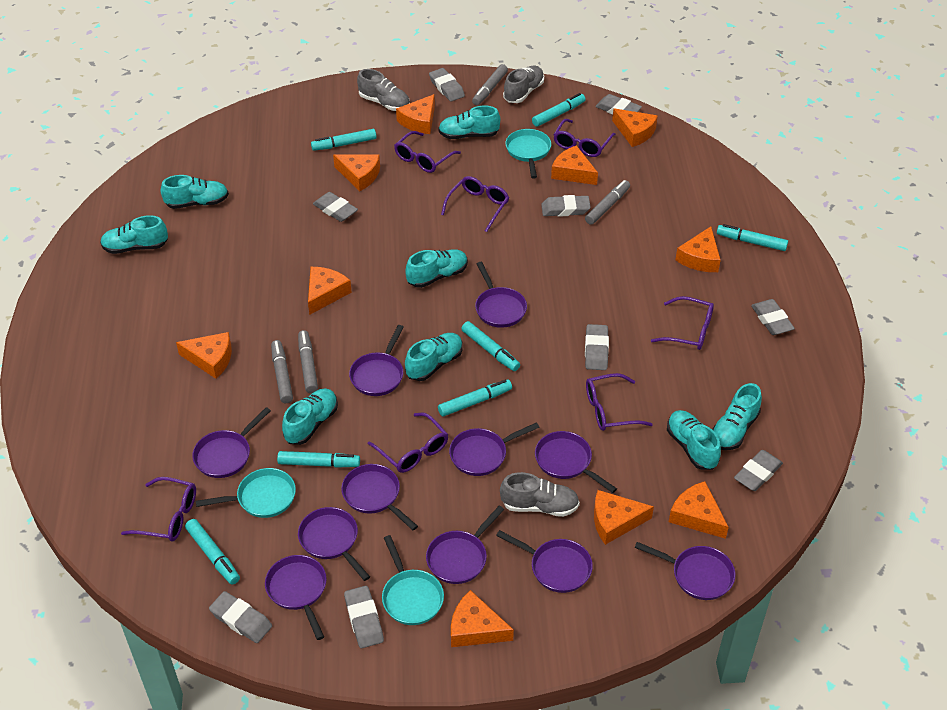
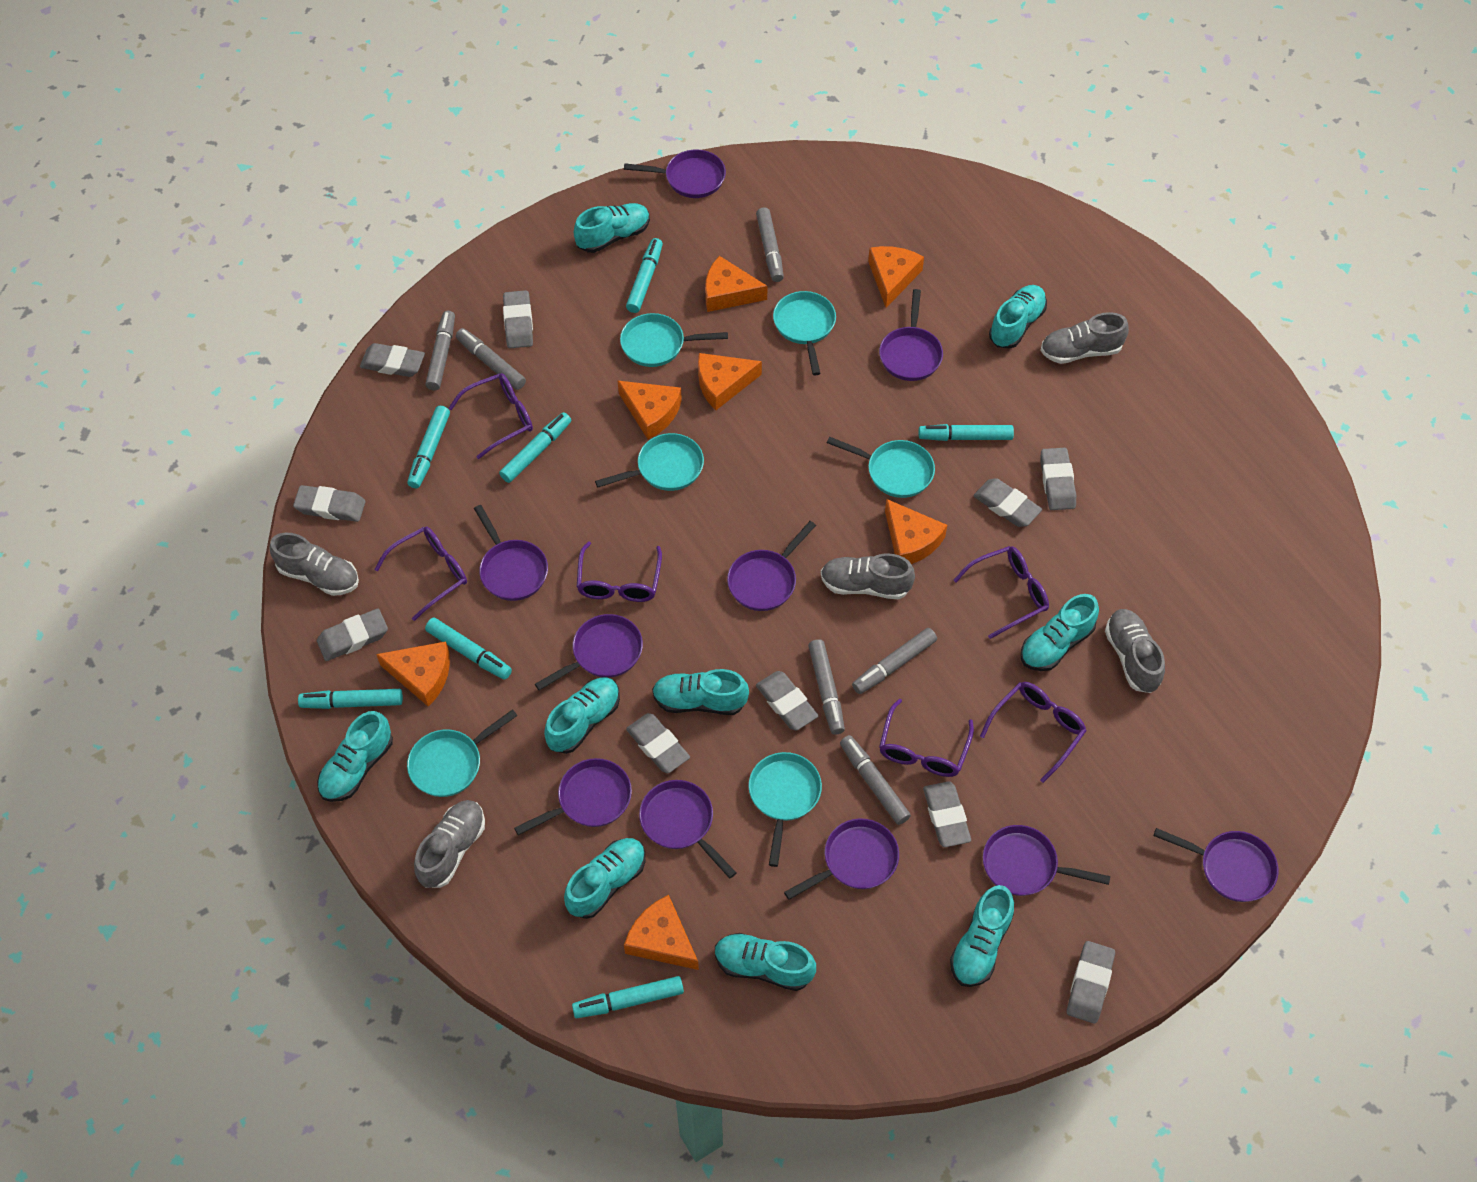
grey eraser: [209,591,272,643] [313,192,358,222] [344,586,384,648] [429,68,465,102] [541,195,591,217] [585,324,609,370] [595,94,642,115] [734,450,783,491] [751,299,795,335] = 9 -> [293,485,366,522] [317,609,388,661] [360,343,425,377] [503,290,533,348] [626,713,690,773] [756,671,819,731] [923,781,971,847] [973,478,1042,527] [1041,448,1076,510] [1067,941,1115,1024] = 10
grey marker: [271,340,293,403] [298,330,318,393] [472,64,508,105] [585,180,630,225] = 4 -> [425,311,455,390] [456,328,526,390] [756,207,784,282] [808,639,845,735] [840,735,911,825] [852,628,937,694] = 6
grey shoe: [357,69,410,111] [500,472,580,517] [503,66,544,103] = 3 -> [269,533,359,596] [414,800,485,888] [821,554,915,599] [1040,312,1129,364] [1105,609,1165,693] = 5
orange cheese: [176,332,232,379] [308,267,352,315] [333,154,380,191] [396,94,435,134] [451,590,514,647] [551,145,598,185] [594,490,654,545] [612,108,658,147] [669,481,729,539] [675,226,721,272] = 10 -> [376,641,450,707] [617,380,682,439] [624,895,699,970] [698,353,762,410] [705,256,768,312] [868,246,924,308] [885,499,947,564] = 7
purple glasses: [121,477,196,541] [368,413,448,473] [394,131,461,173] [441,176,509,232] [554,119,616,157] [586,373,653,431] [651,296,714,350] = 7 -> [374,526,467,621] [449,373,533,459] [577,541,662,602] [879,699,974,777] [954,546,1049,639] [980,682,1087,783] = 6
purple pan: [192,407,271,478] [265,555,327,640] [298,507,370,581] [341,464,418,530] [349,325,404,396] [426,506,504,584] [449,422,540,476] [475,262,527,328] [496,530,593,593] [535,431,617,493] [634,542,735,600] = 11 -> [474,505,548,601] [514,758,632,835] [535,614,643,690] [624,149,726,198] [639,780,737,879] [727,521,816,611] [784,818,899,900] [879,289,943,381] [983,825,1110,896] [1153,828,1278,902] = 10
turquoise pan: [196,468,296,518] [382,535,444,625] [505,129,551,178] = 3 -> [407,709,518,797] [595,433,704,491] [620,313,728,367] [748,752,822,867] [773,291,836,375] [827,436,935,498] = 6
turquoise shoe: [100,215,168,254] [161,175,229,209] [282,389,338,445] [405,249,468,288] [405,333,463,381] [438,106,500,139] [667,410,721,470] [712,383,762,450] = 8 -> [317,711,393,802] [544,677,620,754] [564,838,645,919] [574,203,650,253] [652,669,749,715] [715,933,816,991] [950,885,1014,987] [989,285,1047,349] [1021,594,1099,671] = 9

